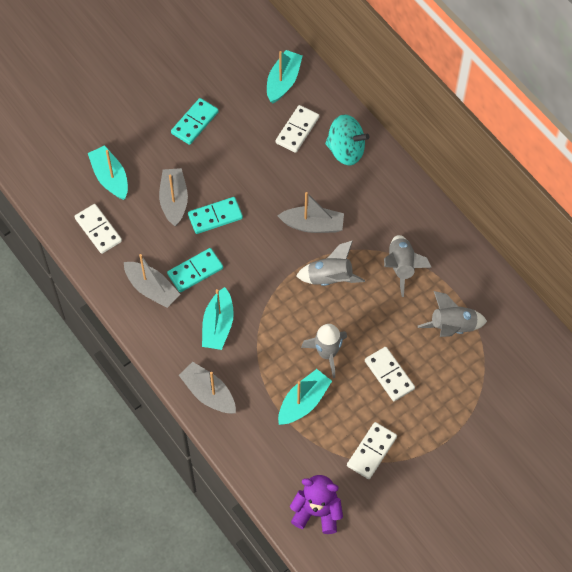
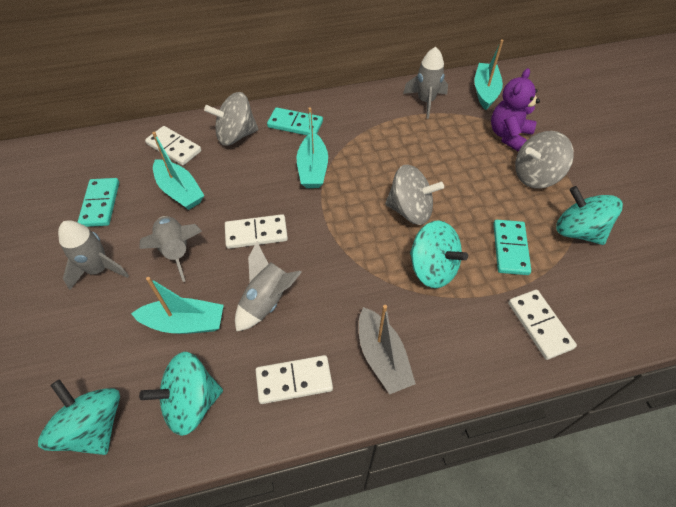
grey boat: [124,254,180,308] [159,168,188,227] [179,362,236,414] [277,192,344,233] = 4 -> [359,305,416,394] = 1
grey spinning top: none = 0 -> [204,92,258,146] [385,165,444,225] [515,131,574,189] = 3
turquoise spinning top: [325,115,369,165] = 1 -> [38,379,120,455] [139,352,223,436] [410,220,468,288] [556,186,623,245] = 4

